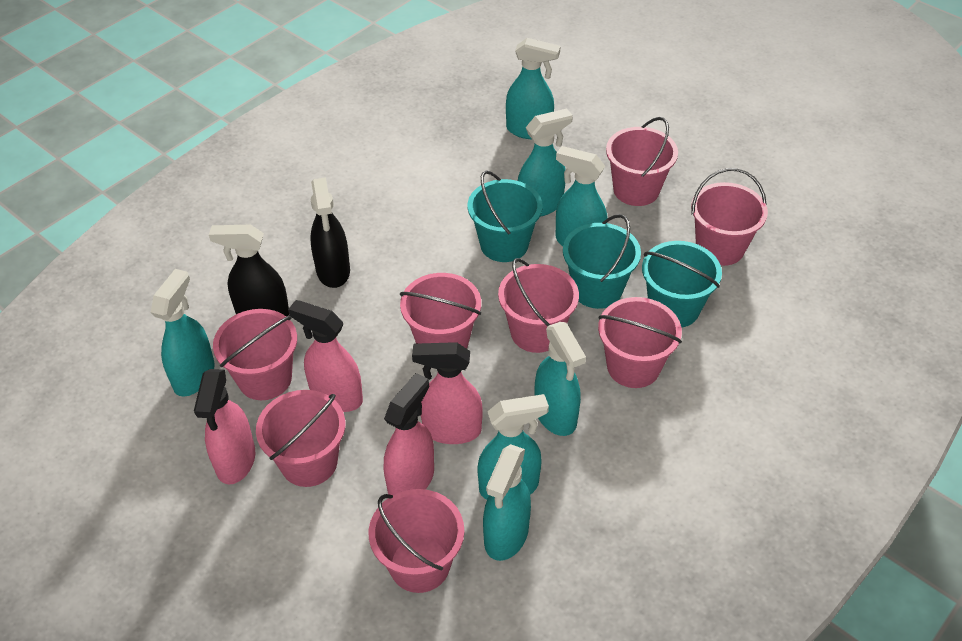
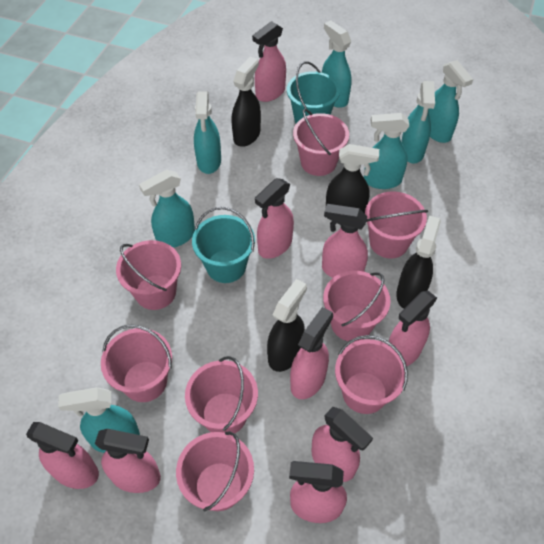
black spray bottle: [209,225,289,316] [310,177,350,288] = 2 -> [231,57,261,147] [267,279,307,372] [326,144,379,214] [396,215,441,309] = 4
pink spray bottle: [194,369,255,484] [288,300,363,412] [384,373,434,495] [412,342,483,444] = 4 -> [26,422,99,489] [95,429,161,493] [252,21,286,102] [255,178,294,259] [289,461,347,523] [290,307,333,399] [312,407,373,482] [322,204,368,278] [389,291,437,366] = 9
turquoise bucket: [468,170,543,262] [563,214,641,309] [642,241,722,328] = 3 -> [192,207,255,283] [287,61,340,123] = 2

